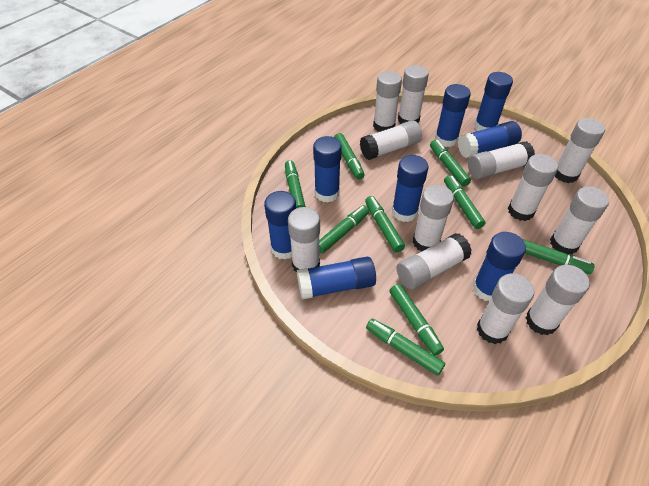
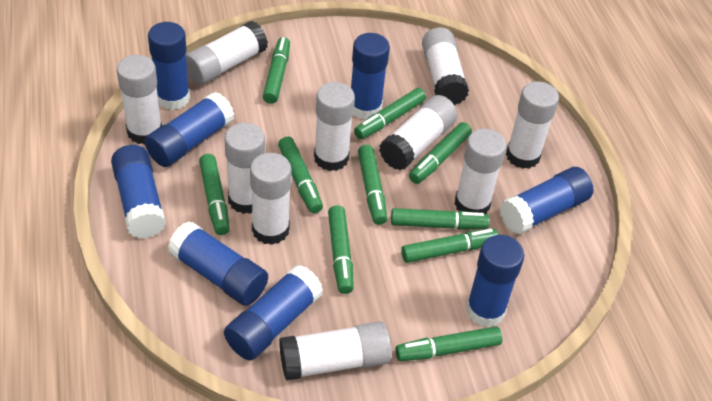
green marker: [285,160,306,208] [319,205,369,253] [334,133,365,180] [365,196,405,252] [366,319,445,376] [389,284,444,356] [430,140,471,187] [444,175,485,229] [522,239,595,274] = 9 -> [199,154,230,235] [263,37,290,104] [278,137,323,213] [328,205,354,294] [354,88,426,139] [358,145,387,225] [391,208,489,230] [395,326,502,361] [401,229,498,263] [409,122,472,184] = 10
white glue stick: [288,207,320,272] [360,120,422,160] [373,71,402,132] [396,233,472,289] [398,65,429,124] [413,185,454,251] [468,141,535,179] [477,273,534,344] [508,154,558,221] [526,265,590,335] [550,186,609,255] [555,118,605,183] = 12 -> [117,55,162,145] [186,21,268,85] [224,123,265,214] [250,153,292,245] [279,321,392,381] [314,82,355,171] [379,95,458,170] [422,27,469,106] [454,129,507,214] [506,82,559,169] = 10

